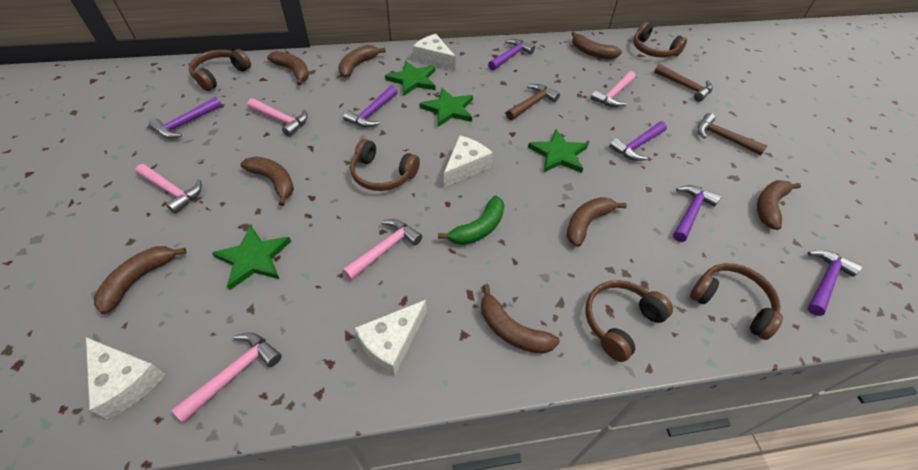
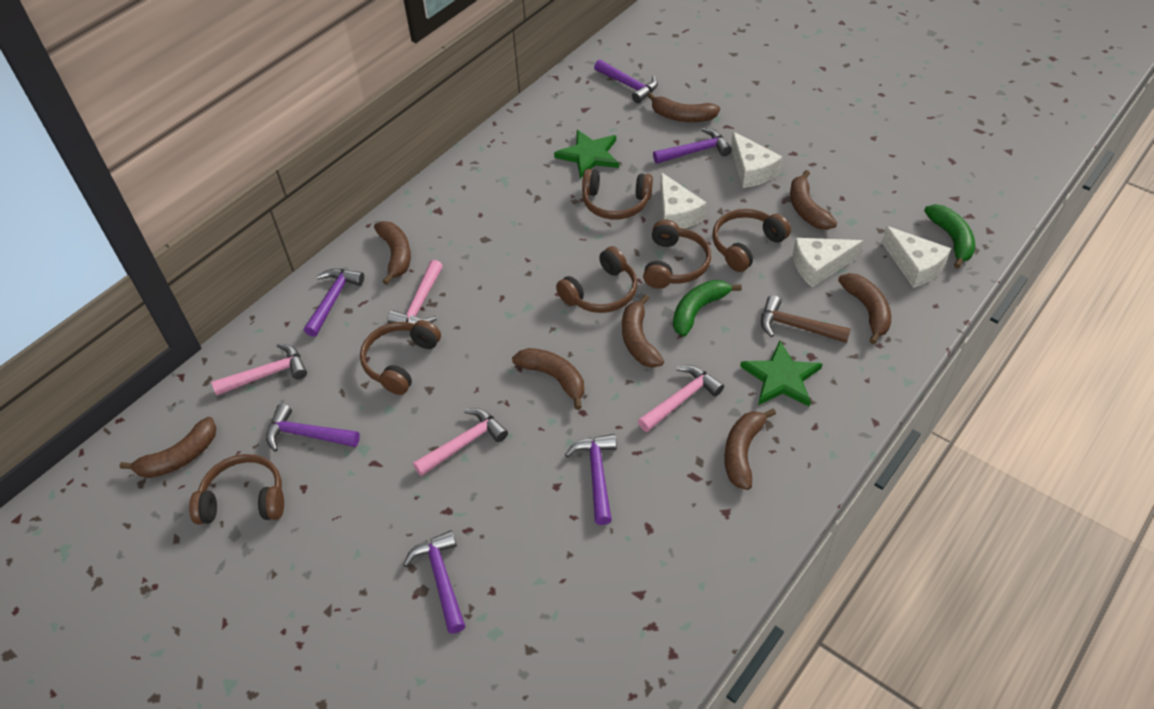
brown hammer: [506,84,560,120] [654,64,713,102] [698,113,767,155] = 3 -> [761,295,851,343] = 1
brown headphones: [189,49,251,91] [350,139,420,191] [585,280,673,362] [633,22,687,58] [690,263,783,340] = 5 -> [189,454,284,524] [360,320,441,395] [556,246,638,313] [582,169,653,219] [643,220,711,289] [712,209,791,272] = 6
green banana: [438,195,504,245] = 1 -> [673,280,742,337] [924,204,975,269] = 2
green star: [212,225,291,290] [385,61,435,96] [419,88,473,127] [528,129,588,173] = 4 -> [554,130,619,179] [740,341,822,407] = 2
pink hammer: [135,164,202,214] [172,333,282,423] [247,99,308,137] [342,219,422,281] [591,71,636,107] = 5 -> [211,343,307,396] [387,260,443,324] [413,408,508,476] [638,365,724,432] = 4

